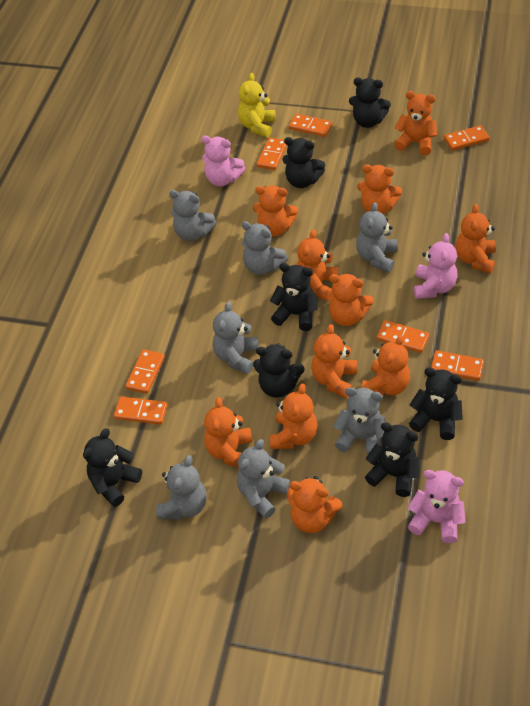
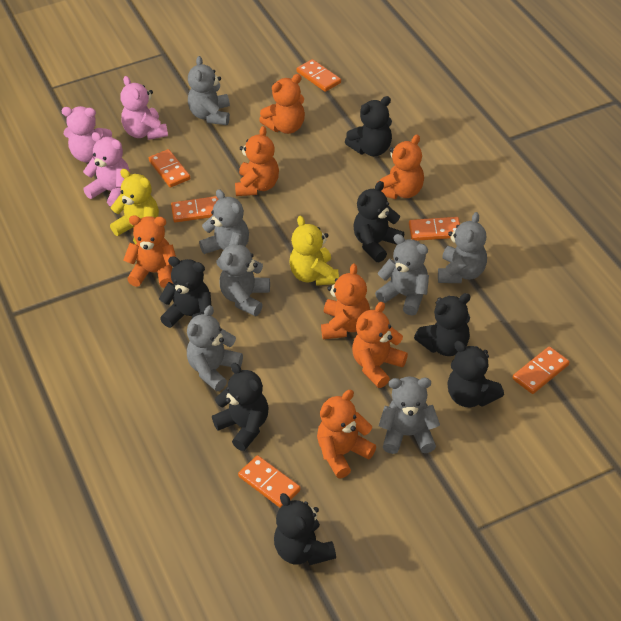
orange domino: [114,396,168,425] [125,349,165,394] [257,137,287,170] [289,114,333,137] [376,320,429,353] [431,350,484,381] [444,125,490,151] = 7 -> [149,149,190,187] [171,196,219,222] [238,455,301,508] [297,59,341,92] [409,217,460,241] [513,346,569,394] = 6
orange teddy bear: [204,397,253,468] [253,185,298,236] [270,384,317,449] [287,476,342,533] [296,229,338,301] [311,324,357,398] [325,274,374,326] [357,164,402,214] [362,335,410,396] [394,91,437,155] [455,204,496,273] = 11 -> [123,215,176,288] [235,126,279,196] [259,74,305,134] [317,390,376,478] [321,264,370,339] [352,302,408,388] [378,135,424,199] = 7
yellow teddy bear: [238,73,276,137] = 1 -> [110,169,159,244] [289,216,339,286] = 2

